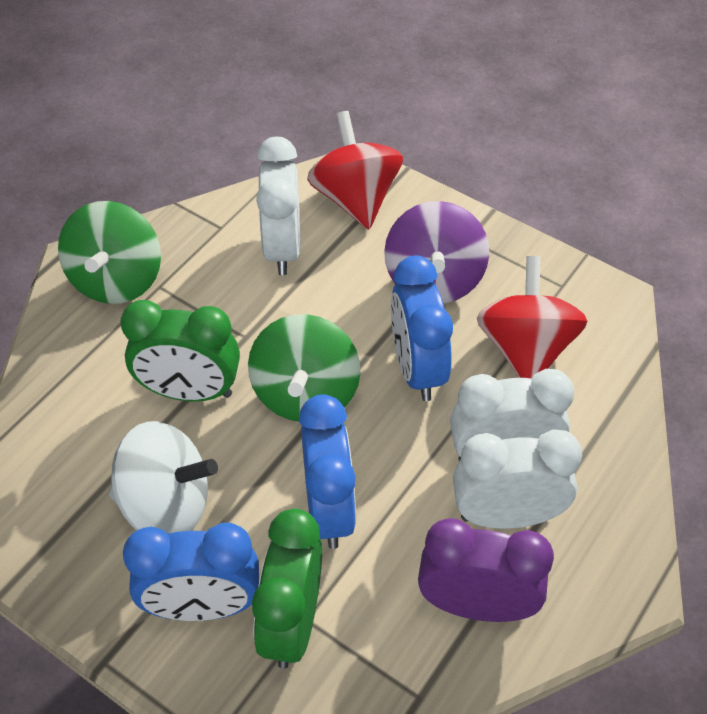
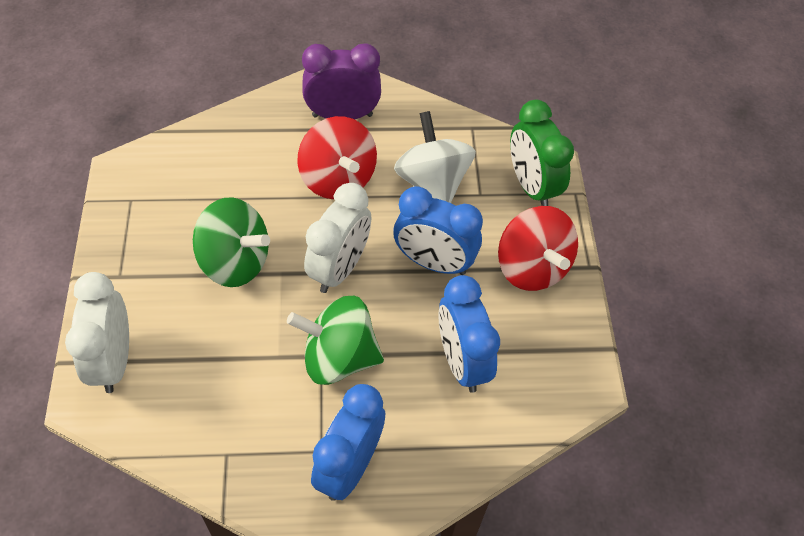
green clock: [120,300,240,402] [252,509,322,669] = 2 -> [510,100,574,206] = 1
purple spinning top: [384,201,489,304] = 1 -> none = 0
white clock: [256,137,300,275] [450,369,574,461] [453,429,582,529] = 3 -> [65,272,129,393] [304,183,371,293] = 2

